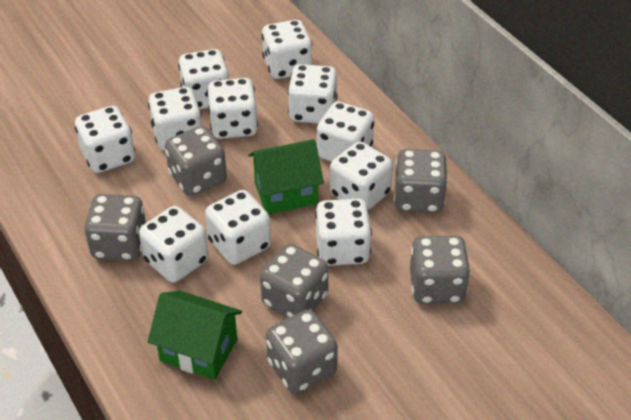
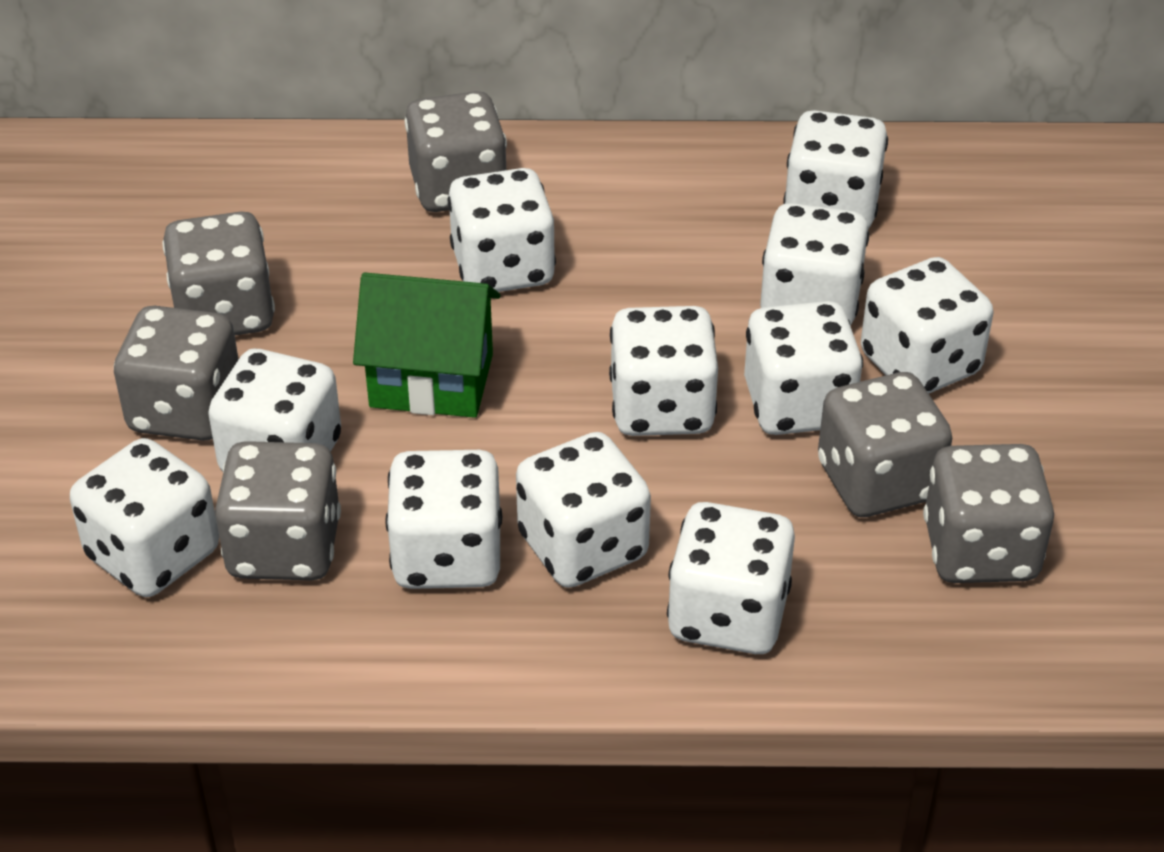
green house: [148,291,242,380] [248,139,324,214] = 2 -> [353,272,500,418] = 1

